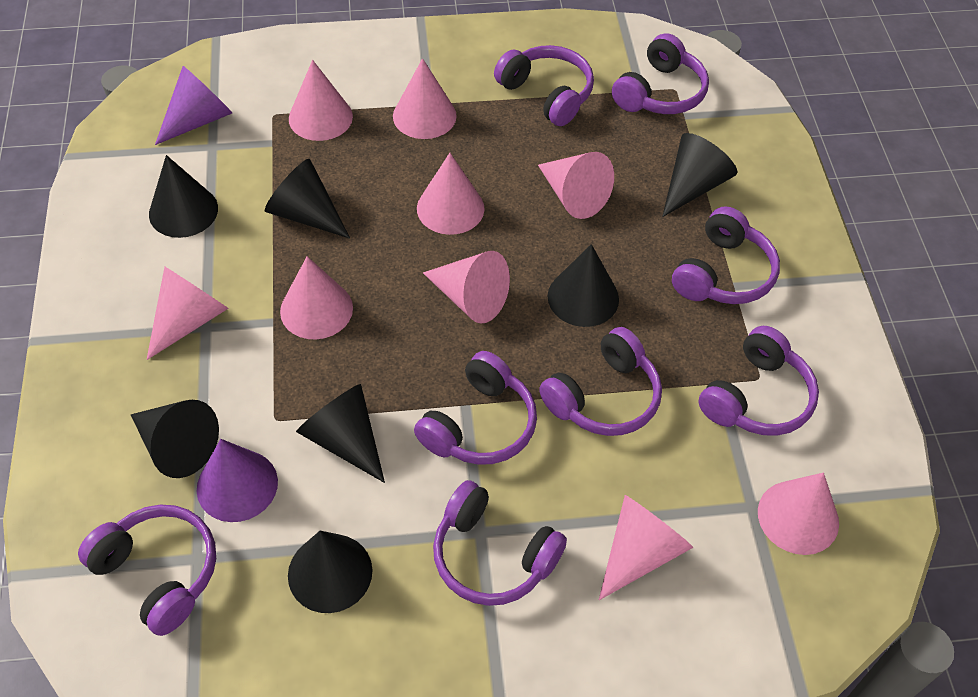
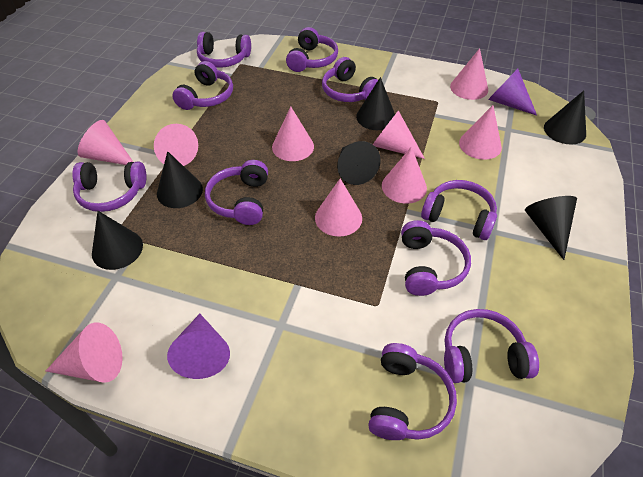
black cone: [131,400,219,478] [149,155,218,238] [265,159,350,238] [288,531,372,613] [296,384,385,483] [548,244,619,327] [662,133,737,217] = 7 -> [92,211,143,270] [157,151,203,208] [337,141,381,185] [356,77,395,130] [525,196,577,260] [544,91,586,145] = 6
purple headphones: [78,505,216,636] [414,351,537,465] [433,480,567,606] [494,45,594,126] [539,327,662,436] [612,33,709,114] [672,206,780,304] [698,326,819,436] = 8 -> [72,162,147,212] [172,61,233,110] [197,32,251,68] [205,160,268,225] [286,27,338,72] [322,57,378,102] [368,343,457,440] [401,220,471,296] [421,180,497,240] [444,309,539,383] = 10

